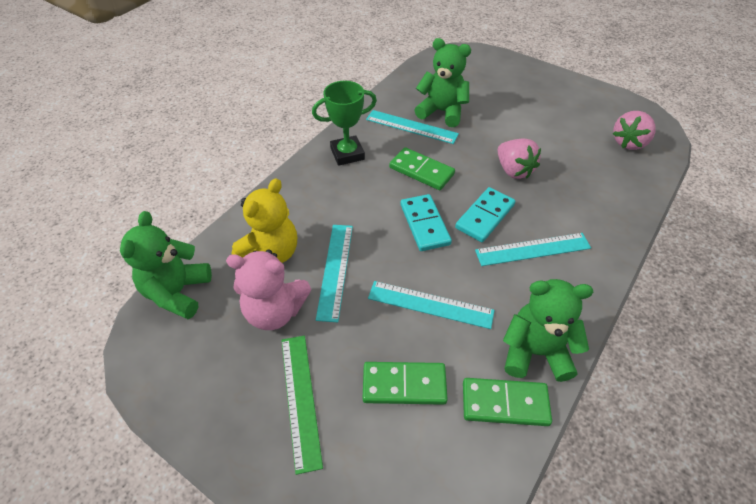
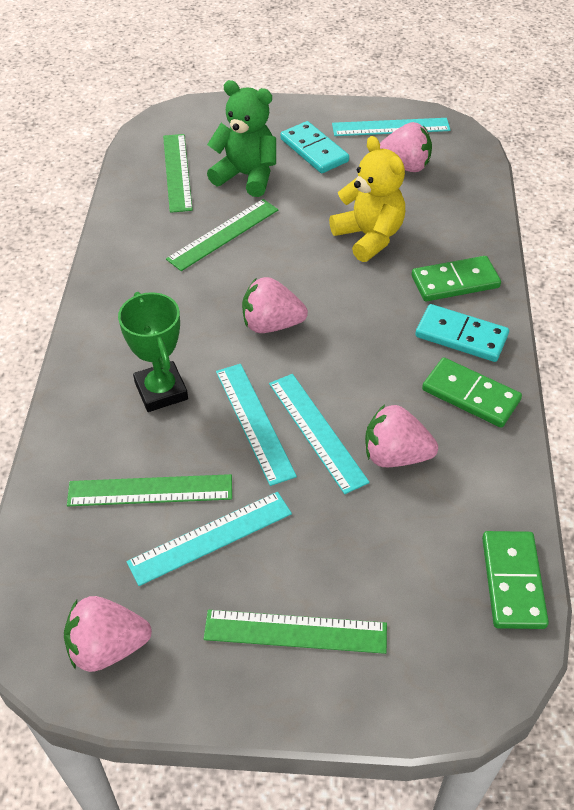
green ruler: [281,335,323,475] = 1 -> [67,474,232,506] [163,134,193,213] [166,199,278,271] [204,610,387,654] = 4
green teddy bear: [120,211,212,319] [414,38,471,127] [503,279,593,382] = 3 -> [207,80,276,197] = 1
pink strawberry: [497,139,541,179] [613,111,656,150] = 2 -> [64,596,152,672] [242,277,308,333] [365,405,438,467] [380,122,432,172] = 4
pink teddy bear: [226,249,311,330] = 1 -> none = 0

